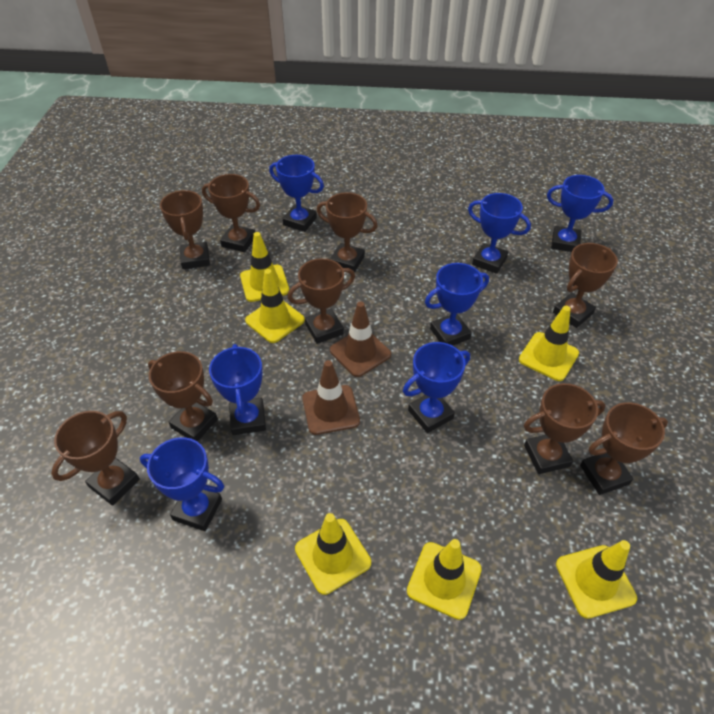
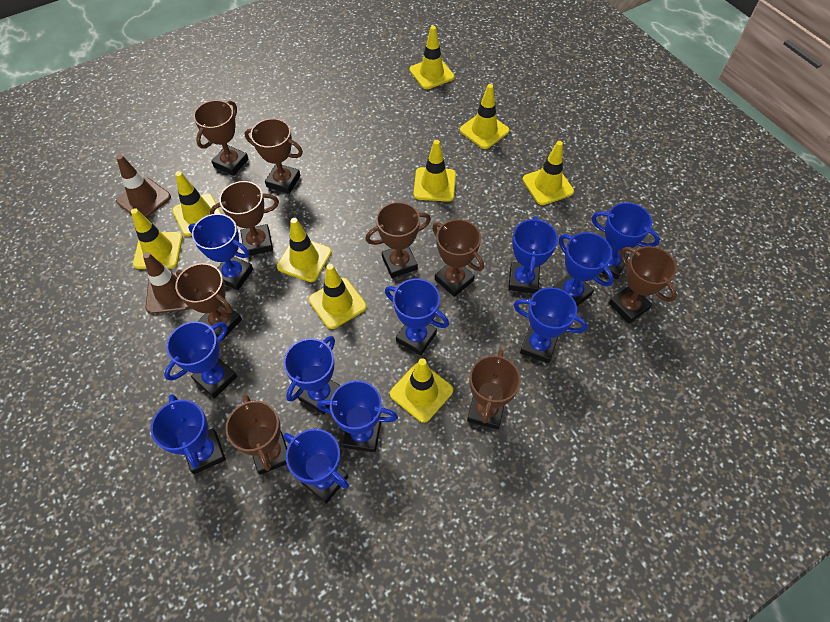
blue trophy: [140,437,224,531] [209,344,266,435] [269,155,324,232] [403,342,470,433] [425,263,489,346] [468,193,531,274] [547,175,613,252] = 7 -> [151,394,226,474] [164,321,237,398] [188,214,253,290] [284,336,341,415] [284,429,349,504] [317,380,398,453] [385,279,449,355] [508,216,558,294] [514,287,587,363] [553,232,614,306] [592,203,660,279] = 11
yellow traffic cone: [240,232,289,302] [245,269,305,343] [295,513,371,595] [407,539,482,620] [519,306,579,381] [556,540,637,619] = 6 -> [131,208,183,269] [172,171,222,237] [277,218,332,282] [309,264,367,329] [390,358,453,423] [409,26,454,89] [413,140,456,202] [460,84,509,149] [523,141,574,205] = 9

